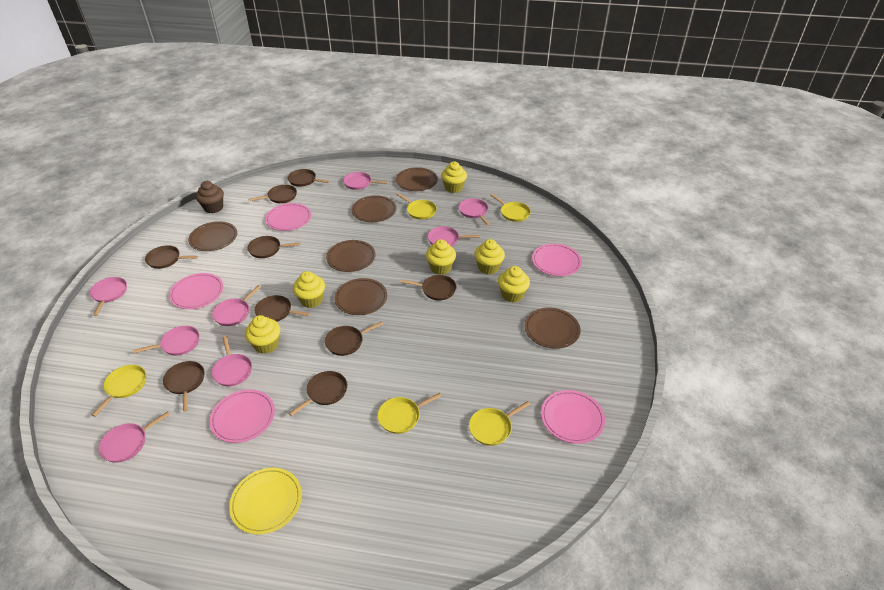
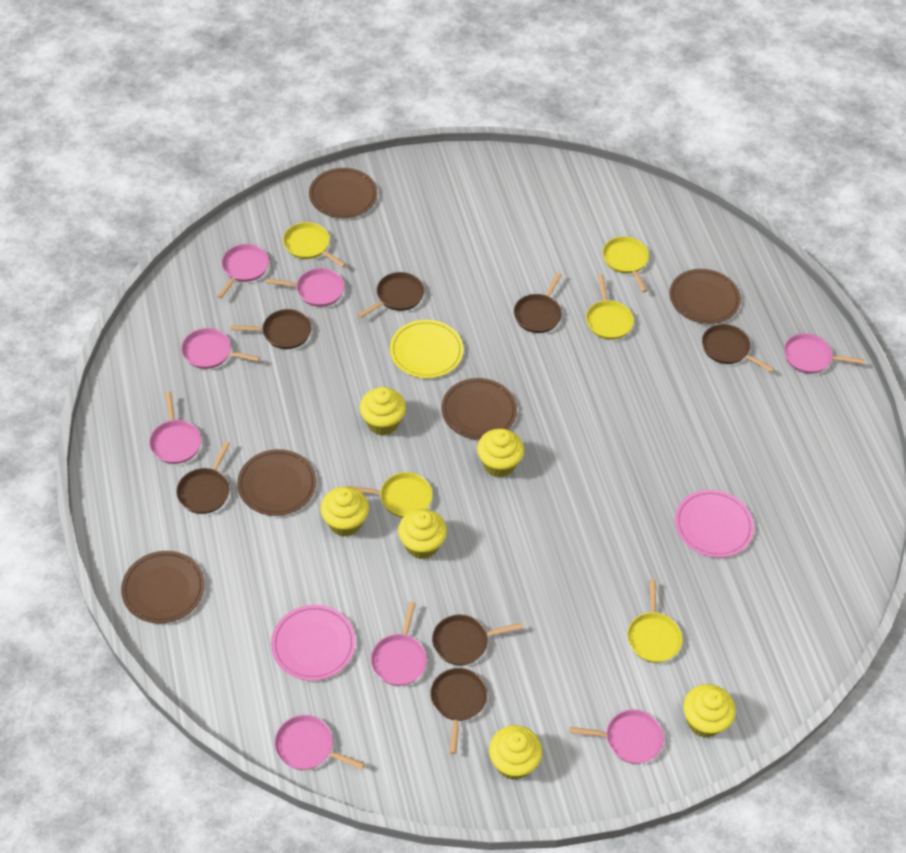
brown cupcake: [196,181,224,213] = 1 -> none = 0
brown pan: [145,245,198,269] [163,361,205,412] [247,236,301,258] [249,185,297,203] [255,295,311,322] [288,169,330,187] [289,371,347,416] [325,321,383,356] [400,275,457,300] = 9 -> [176,441,230,514] [231,309,311,349] [358,272,424,318] [430,668,487,754] [432,615,522,665] [514,272,562,333] [702,324,774,372] = 7
brown plate: [188,221,237,251] [326,240,376,272] [334,278,387,315] [352,195,396,222] [396,167,438,191] [525,308,581,349] = 6 -> [121,551,205,624] [237,449,316,516] [309,168,378,218] [442,378,517,440] [669,269,741,324] = 5
pink plate: [169,273,223,309] [210,390,275,443] [265,203,312,231] [532,244,582,276] [541,390,605,444] = 5 -> [271,605,356,681] [675,490,754,558] = 2

